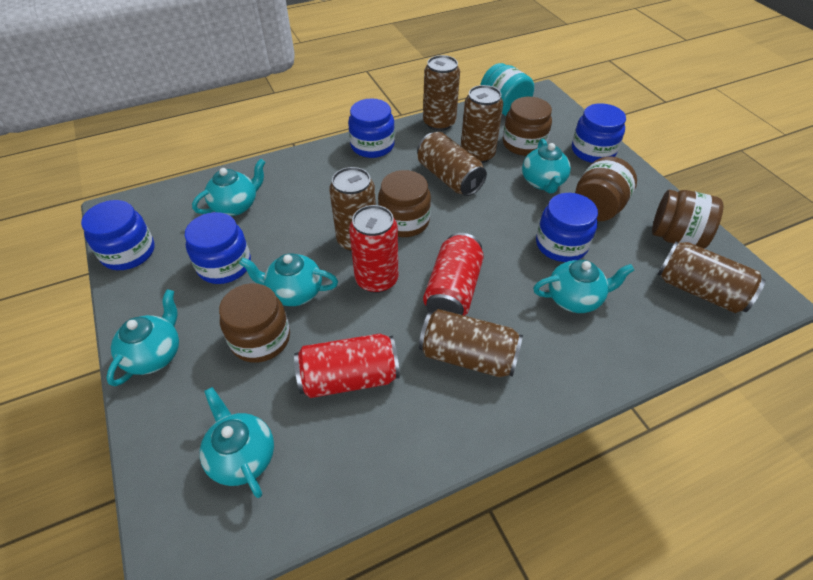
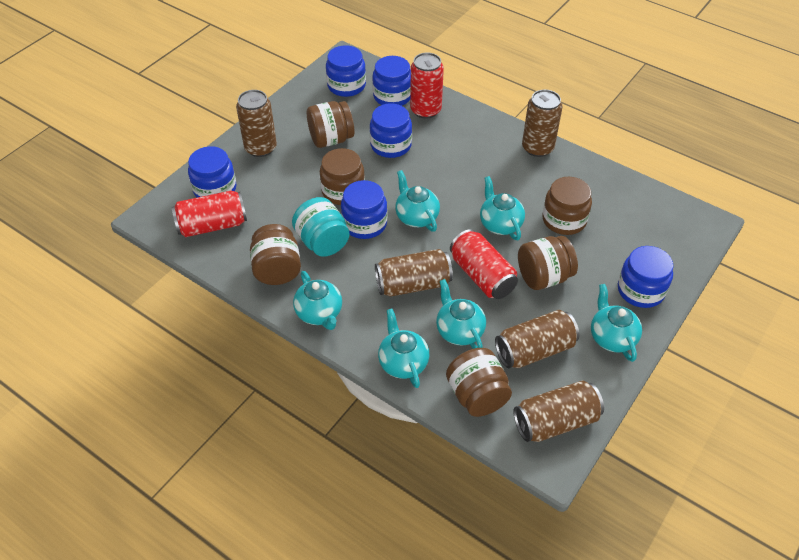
blue jar: [81,200,154,270] [185,212,251,284] [348,98,395,158] [536,193,598,262] [572,103,626,163] = 5 -> [188,146,236,197] [326,45,366,97] [341,180,388,239] [370,103,412,158] [372,56,411,106] [618,246,673,308] = 6
brown can: [329,167,376,252] [417,132,487,196] [419,309,523,377] [423,55,460,131] [461,85,503,163] [657,241,766,313] = 6 -> [236,90,277,157] [375,249,453,297] [495,310,579,368] [514,380,604,442] [522,90,562,157] = 5
brown jar: [219,283,290,363] [378,170,431,237] [503,97,552,156] [575,156,637,221] [652,190,723,248] = 5 -> [250,224,301,285] [307,101,355,148] [320,148,365,205] [446,348,512,417] [518,236,578,290] [542,177,592,235] = 6

